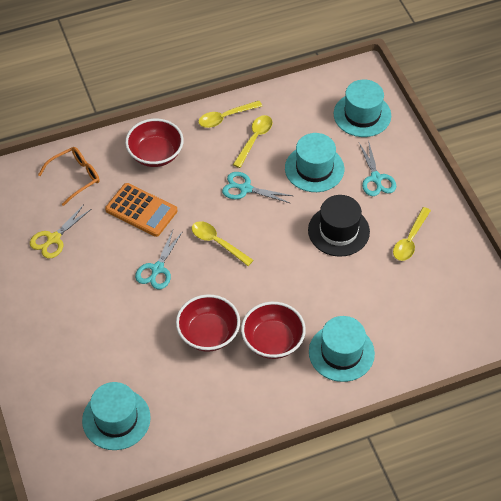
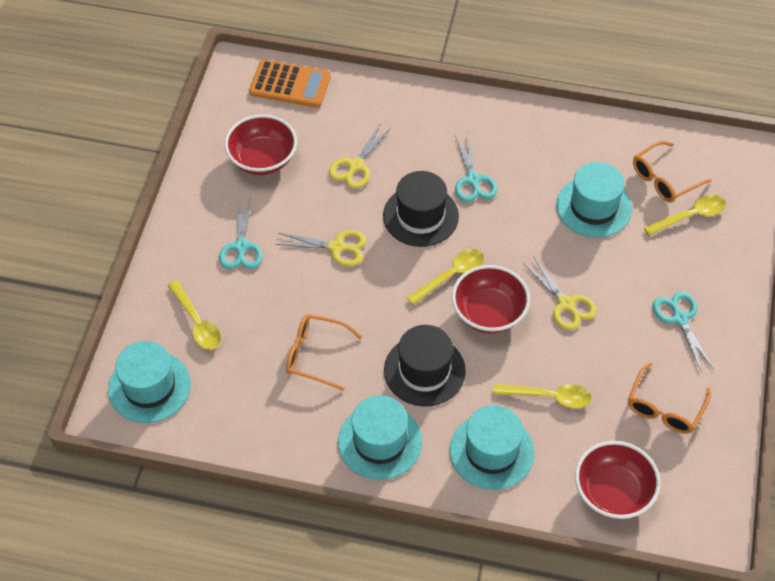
black hat: [308,195,370,257] = 1 -> [383,171,459,247] [384,325,466,407] = 2
orange glasses: [38,147,100,206] = 1 -> [286,314,362,391] [628,362,711,434] [633,141,712,202] = 3
yellow scissors: [30,206,91,259] = 1 -> [276,230,367,266] [329,123,391,189] [523,256,597,330] = 3

